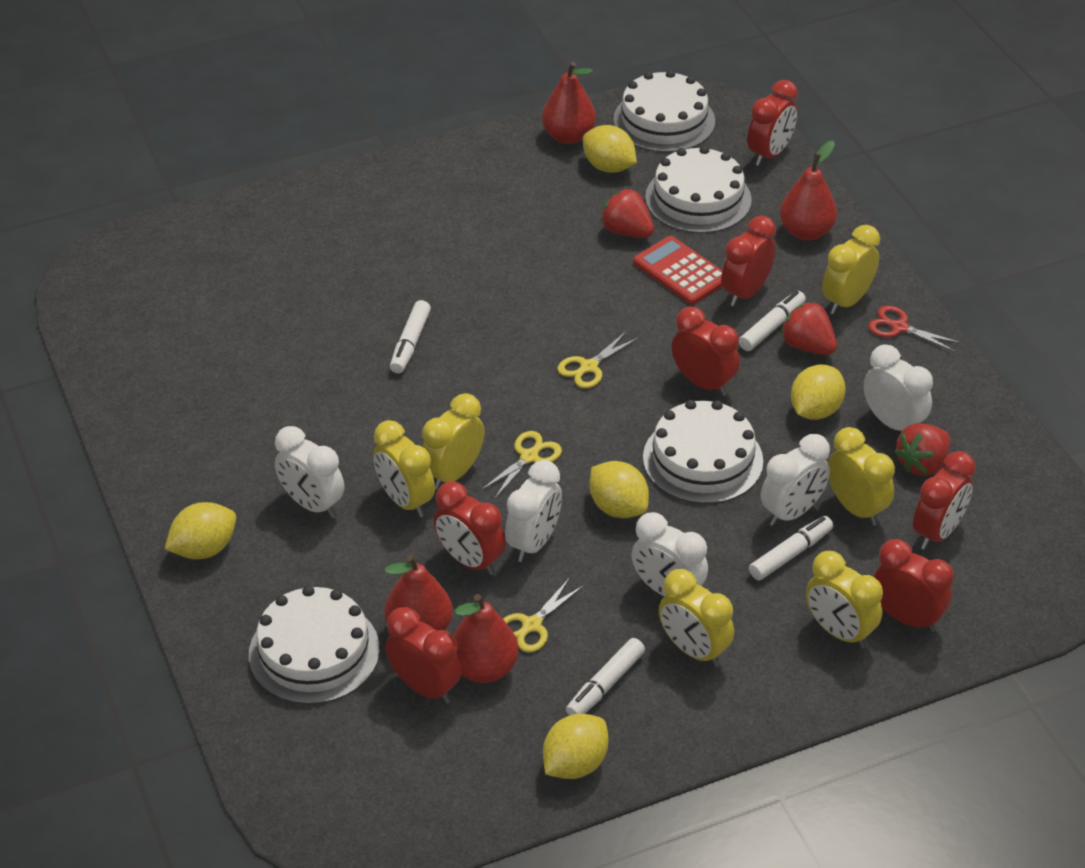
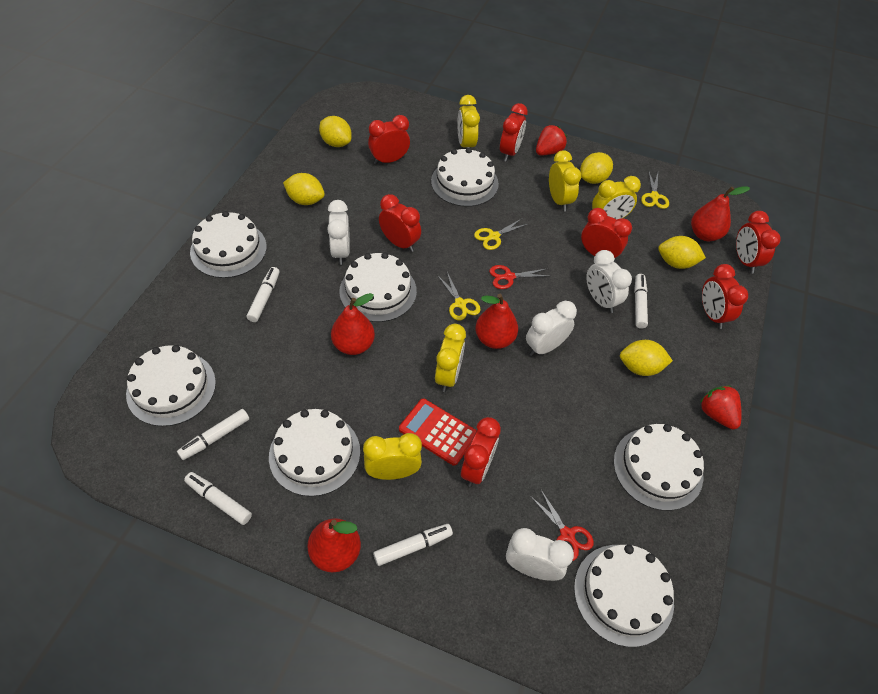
red scissors: [868,305,962,352] = 1 -> [489,265,548,289] [530,490,594,561] = 2
red strawberry: [601,189,654,238] [781,302,837,355] [894,423,951,476] = 3 -> [536,125,567,156] [700,386,741,429] = 2
white cake: [249,586,380,704] [613,70,715,153] [643,400,763,504] [645,146,752,233] = 4 -> [126,345,216,426] [190,211,267,278] [269,409,360,496] [339,253,417,322] [431,148,499,207] [574,545,674,647] [614,424,704,511] = 7
white clock: [275,426,344,518] [505,460,562,562] [632,512,708,596] [761,434,830,526] [863,344,933,431] = 5 -> [327,200,350,265] [506,528,574,581] [526,301,577,356] [586,250,632,313] = 4
white marker: [390,300,431,373] [566,638,645,716] [739,291,806,351] [749,516,833,580] = 4 -> [177,409,249,460] [184,472,252,525] [246,267,280,322] [373,524,453,566] [634,274,648,329] = 5
yellow clock: [373,420,435,518] [422,393,485,490] [659,569,734,667] [806,551,883,649] [822,225,880,315] [828,427,895,526] = 6 -> [363,433,422,480] [435,324,466,392] [457,95,480,149] [549,150,581,211] [592,176,641,220] = 5

